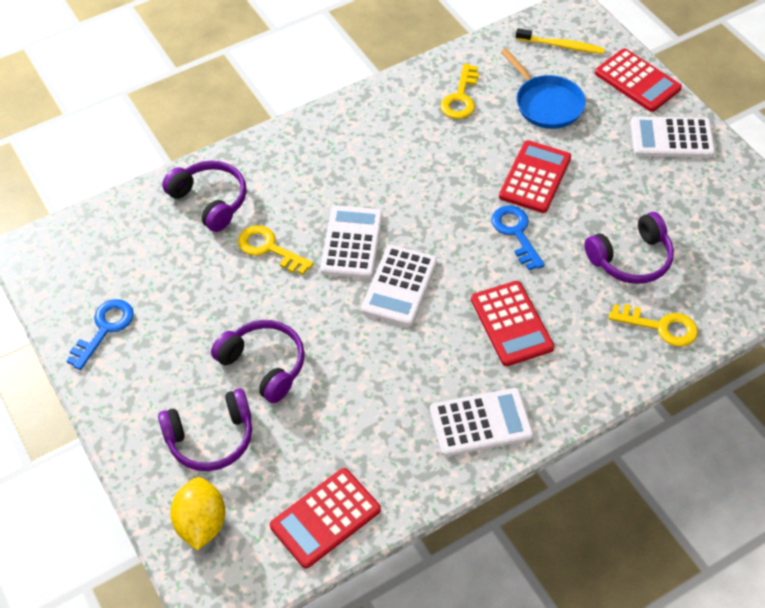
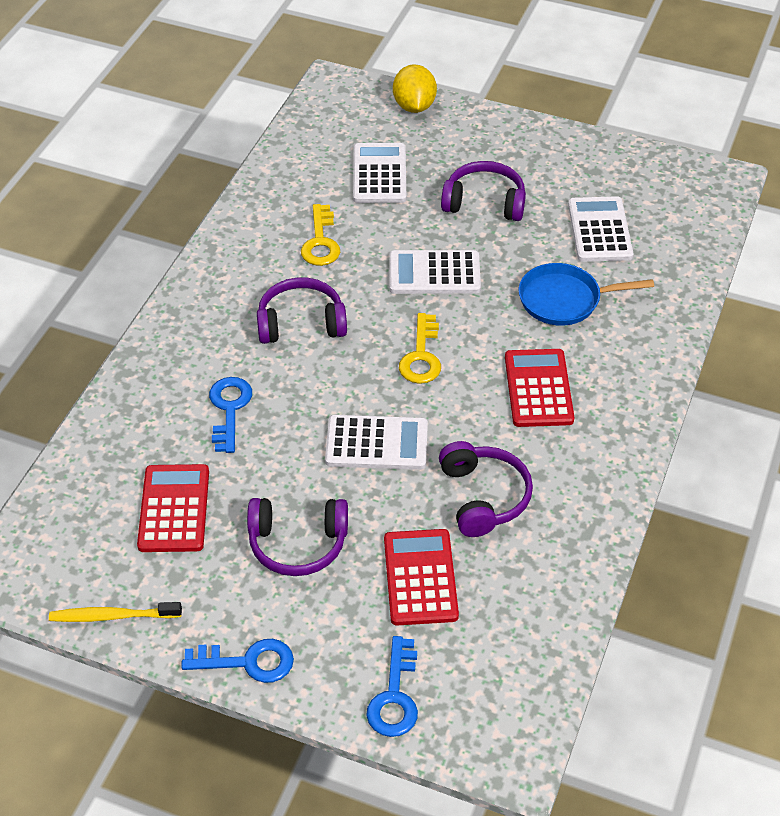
blue key: [67,299,134,370] [491,205,545,270] = 2 -> [181,639,294,683] [209,377,252,453] [366,636,418,737] = 3
red calculator: [270,468,381,568] [471,281,554,366] [499,140,571,213] [595,49,682,112] = 4 -> [137,464,209,552] [384,529,459,626] [505,349,574,427] = 3
yellow key: [238,225,313,275] [440,64,479,119] [609,304,698,347] = 3 -> [301,204,340,266] [399,313,441,384] = 2

